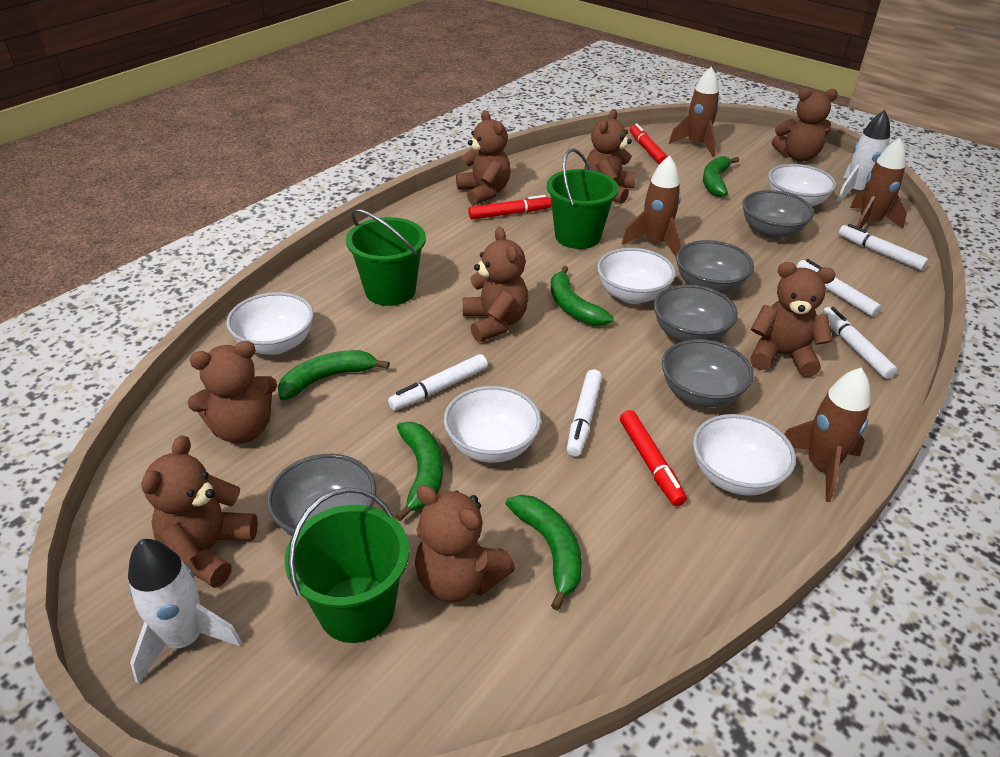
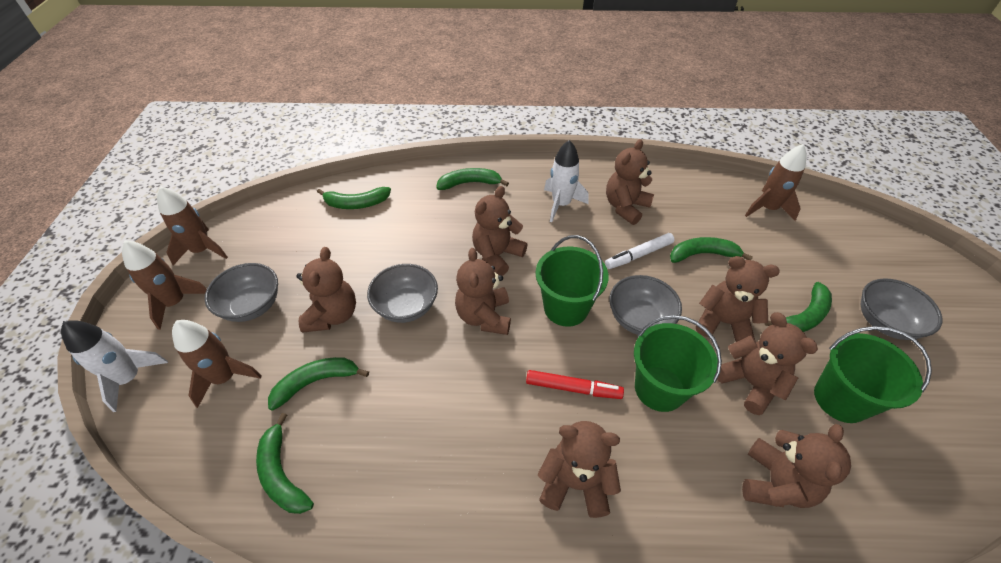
green banana: [278,350,390,400] [395,422,443,521] [506,495,582,611] [551,266,613,326] [703,156,739,197] = 5 -> [256,413,314,514] [268,357,369,411] [317,187,391,209] [436,168,509,190] [670,237,753,263] [765,282,832,332] = 6
grey bowl: [267,454,376,536] [654,284,738,342] [662,339,754,408] [676,240,754,294] [742,190,814,239] = 5 -> [205,263,278,322] [367,264,438,323] [609,275,682,335] [861,278,942,340] = 4
red marker: [468,195,551,219] [620,410,687,506] [630,123,668,164] = 3 -> [526,370,624,399] = 1
white bowl: [226,292,314,355] [444,386,541,463] [597,248,676,304] [693,414,796,496] [768,164,836,206] = 5 -> none = 0
white marker: [388,354,488,411] [567,369,602,457] [796,259,881,317] [821,307,897,379] [839,224,929,271] = 5 -> [605,233,675,269] = 1

